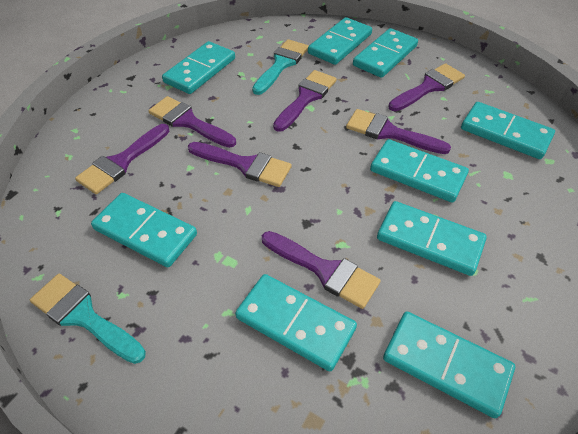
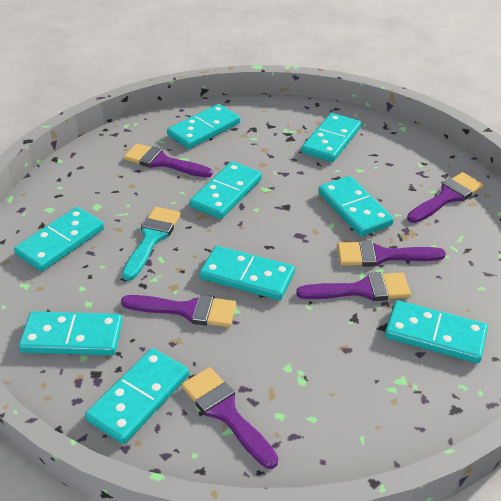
purple brush: [75,124,170,194] [148,96,236,148] [188,142,292,187] [262,231,381,309] [273,70,337,132] [346,109,451,154] [388,63,465,111] = 7 -> [121,295,236,327] [124,143,213,178] [181,367,278,469] [296,272,411,301] [337,240,446,266] [407,172,484,223] = 6
turquoise brush: [30,274,146,364] [252,39,309,95] = 2 -> [122,207,181,281] = 1

